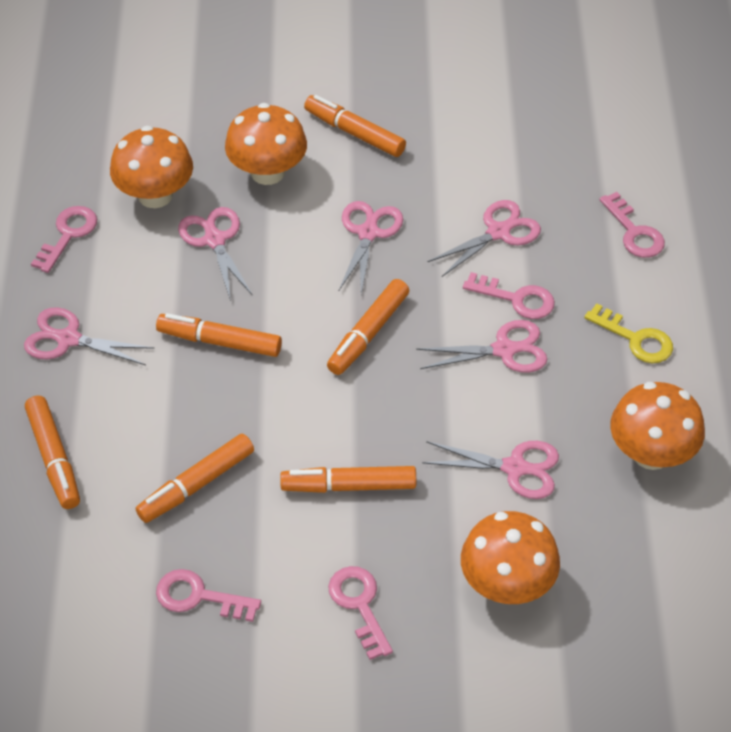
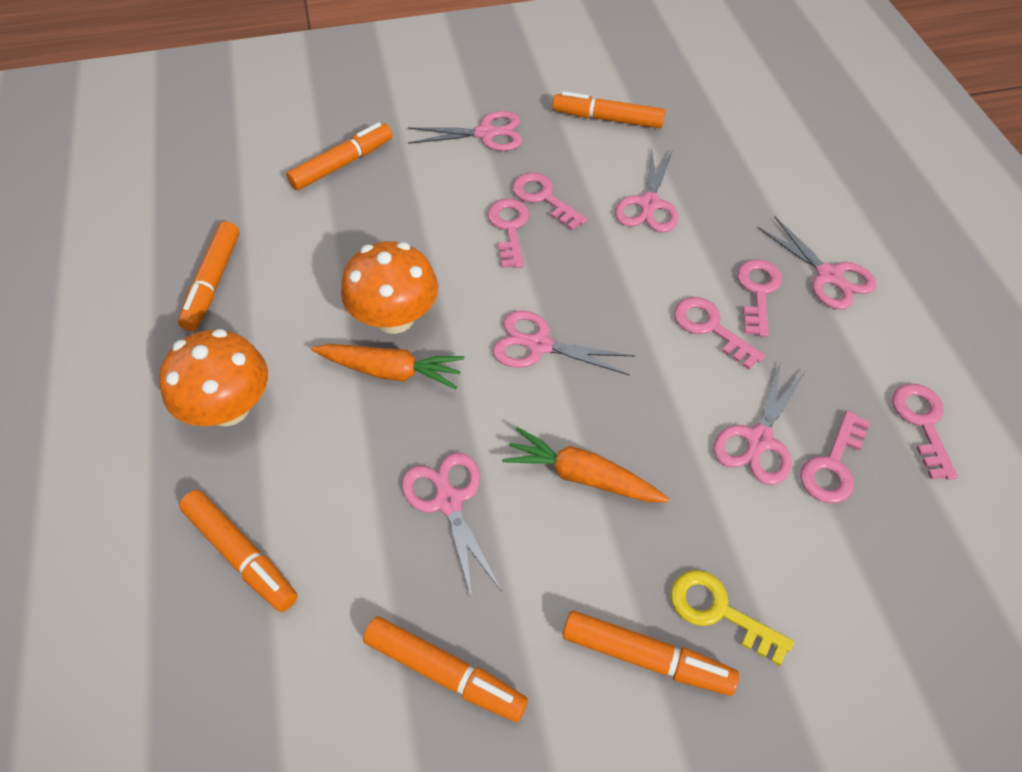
orange carrot: none = 0 -> [311,344,464,390] [502,427,669,502] = 2
orange mushroom: [110,126,193,208] [225,103,307,185] [461,511,560,604] [610,382,705,470] = 4 -> [159,329,268,426] [341,241,438,334] = 2
pink key: [31,206,97,273] [156,569,261,622] [328,566,393,660] [463,272,555,319] [599,192,665,258] = 5 -> [487,199,530,268] [512,172,588,230] [674,297,765,369] [737,259,782,337] [800,411,870,503] [892,384,958,480] = 6

